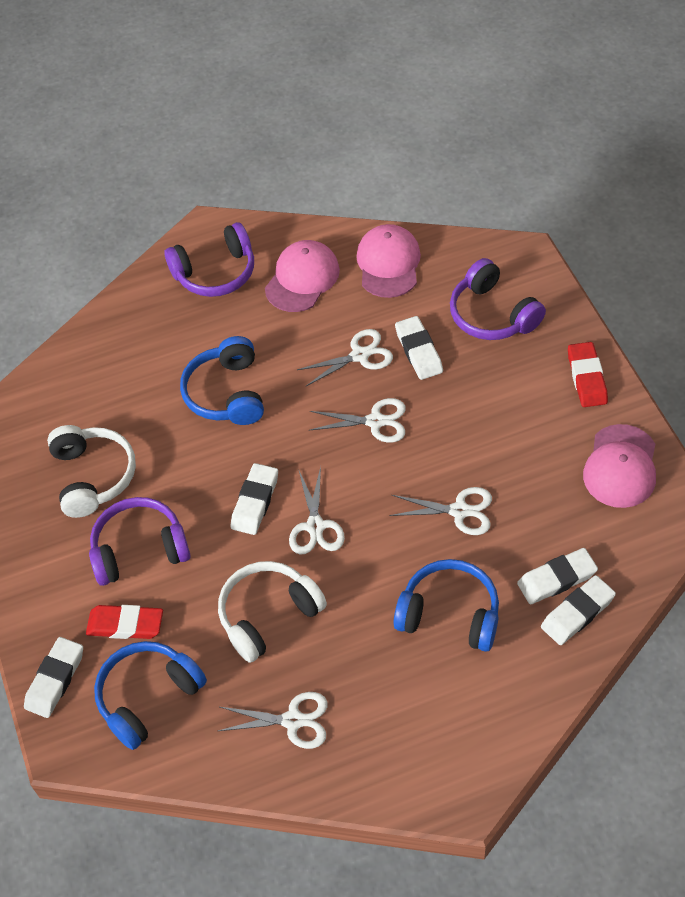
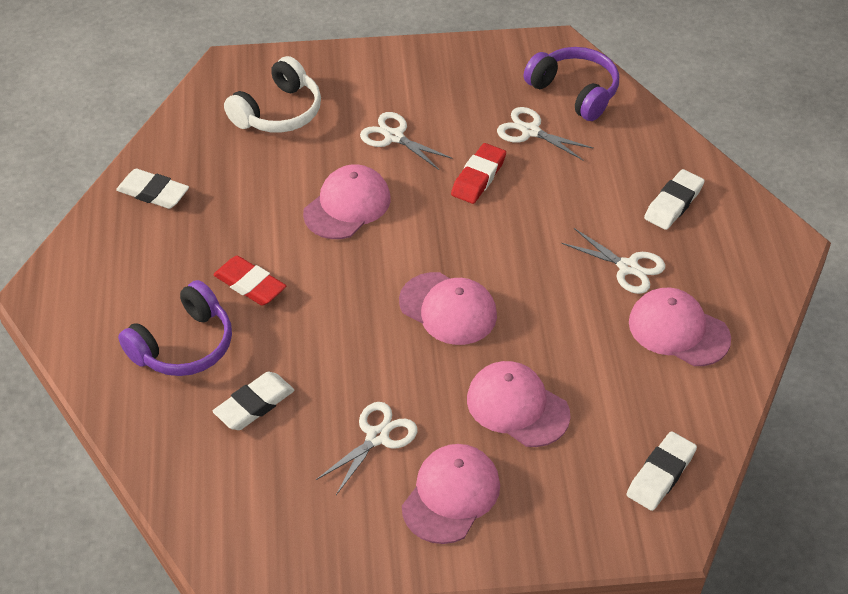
blue headphones: [94,641,207,750] [180,336,264,425] [394,559,499,652] = 3 -> none = 0
pink cap: [265,240,340,312] [356,224,421,298] [583,424,656,508] = 3 -> [303,164,391,239] [399,272,497,345] [402,444,500,544] [467,361,570,447] [629,288,731,366] = 5
purple headphones: [89,497,191,586] [165,222,254,297] [450,258,546,340] = 3 -> [118,280,232,376] [524,47,619,121] = 2
white eraser: [24,637,83,718] [231,463,278,535] [395,316,443,380] [517,548,598,604] [541,575,616,645] = 5 -> [116,168,189,209] [212,372,294,430] [627,431,697,511] [644,169,705,230] = 4
white headphones: [47,425,136,518] [218,561,327,663] = 2 -> [224,56,321,133] = 1
white scissors: [218,692,328,749] [289,466,345,555] [297,329,393,386] [310,398,406,443] [389,487,492,535] = 5 -> [316,402,418,495] [360,112,453,170] [497,107,594,160] [561,228,665,294] = 4

